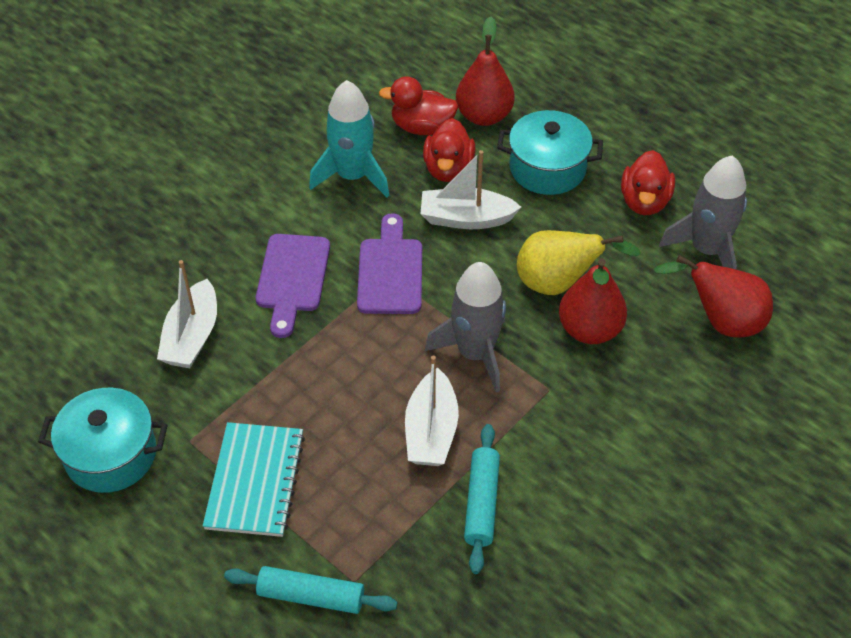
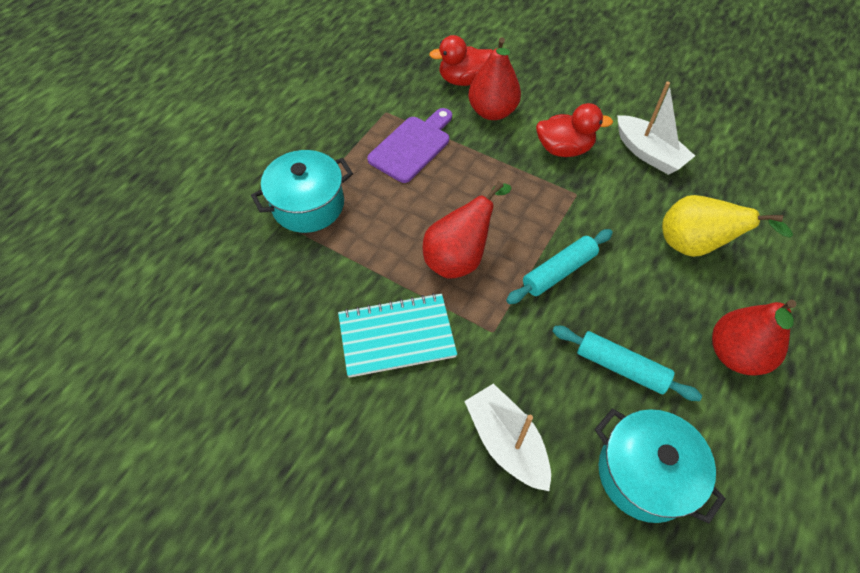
grey rocket: [425,262,506,392] [659,155,747,269] = 2 -> none = 0
purple cutting board: [256,234,330,338] [357,213,422,314] = 2 -> [367,108,452,183] = 1
red duck: [379,76,458,135] [423,118,476,182] [621,150,675,215] = 3 -> [429,35,493,86] [536,103,613,157] = 2
turquoise rocket: [309,80,390,198] = 1 -> none = 0
white boat: [157,260,217,368] [405,356,459,466] [420,150,521,229] = 3 -> [464,383,551,491] [617,82,695,175] = 2

